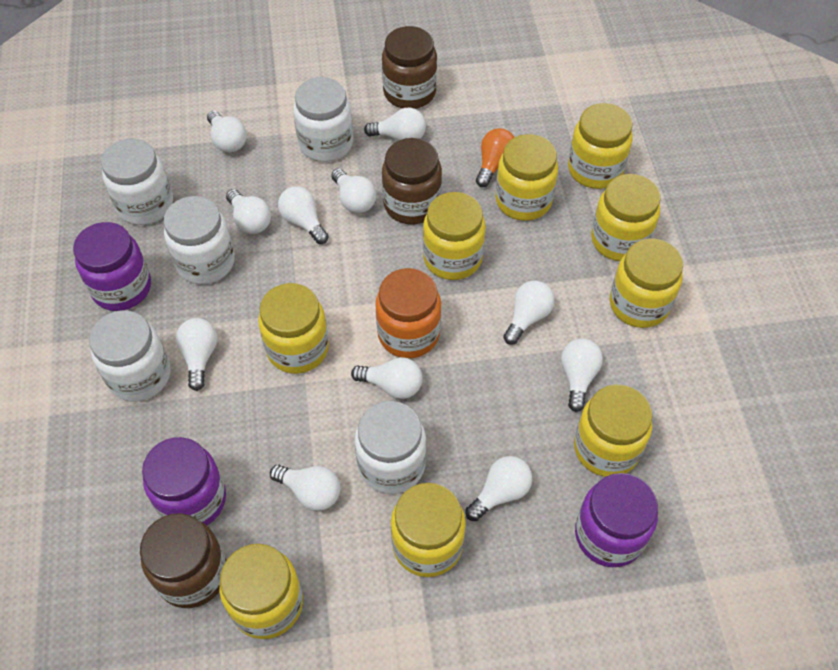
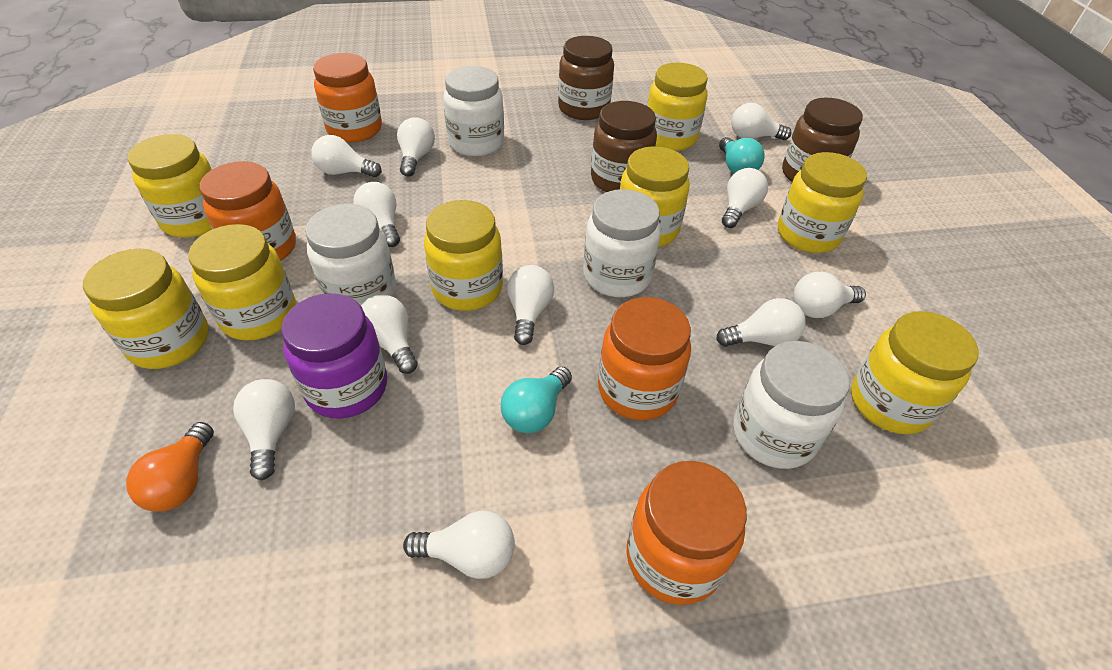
orange jar: [375,268,441,358] = 1 -> [200,161,296,261] [313,53,382,143] [598,297,691,420] [626,461,747,605] = 4
purple jar: [73,222,151,311] [142,437,226,525] [575,473,658,567] = 3 -> [281,293,387,419] = 1
turquoise light bulb: none = 0 -> [501,367,572,433] [719,137,765,173] = 2
white jar: [89,310,171,402] [101,138,173,225] [164,196,235,284] [293,77,353,162] [355,401,426,494] = 5 -> [305,204,396,306] [443,66,504,156] [583,189,661,297] [733,341,850,469] = 4
yellow jar: [219,544,303,639] [258,283,329,374] [391,483,466,577] [423,192,486,280] [495,134,558,221] [568,103,633,189] [574,384,652,477] [591,174,660,261] [610,238,683,328] = 9 -> [83,249,209,369] [127,134,212,238] [188,224,296,341] [424,200,503,311] [620,146,690,247] [647,62,708,151] [778,152,867,253] [851,311,979,434] = 8

